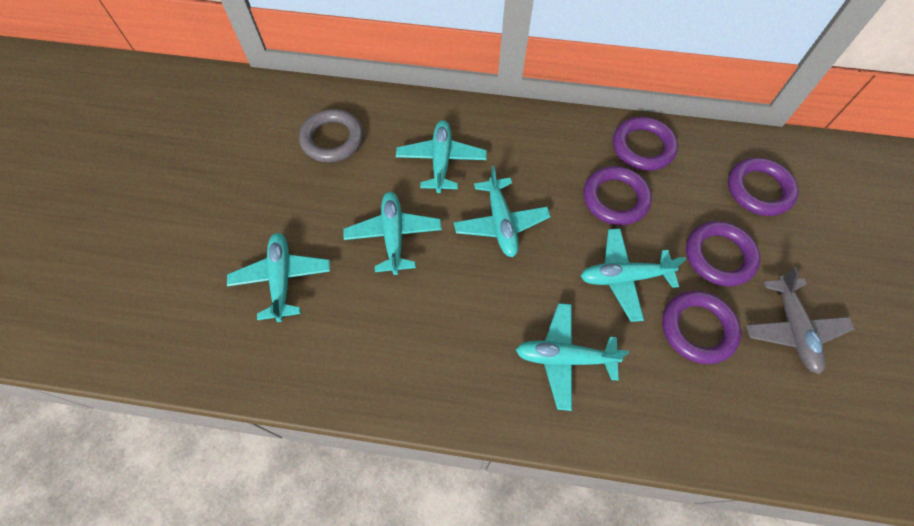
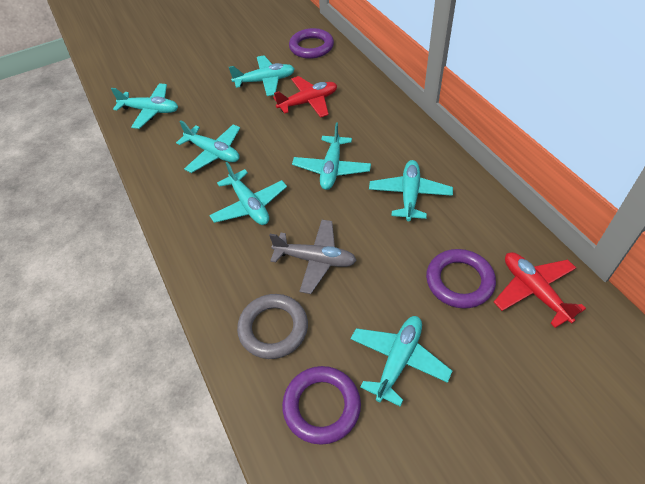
purple ring: [583,166,652,225] [613,117,678,171] [662,291,741,364] [686,221,760,287] [728,158,799,216] = 5 -> [282,366,361,445] [289,28,334,59] [426,249,496,309] = 3
red plane: none = 0 -> [273,76,337,118] [494,252,586,328] = 2
turquoise plane: [227,233,330,322] [343,192,442,275] [396,120,487,193] [454,166,551,257] [516,303,629,411] [581,228,686,322] = 6 -> [111,83,178,129] [176,120,240,173] [209,162,287,225] [229,56,295,96] [292,123,371,190] [351,316,452,407] [369,160,453,221] = 7

